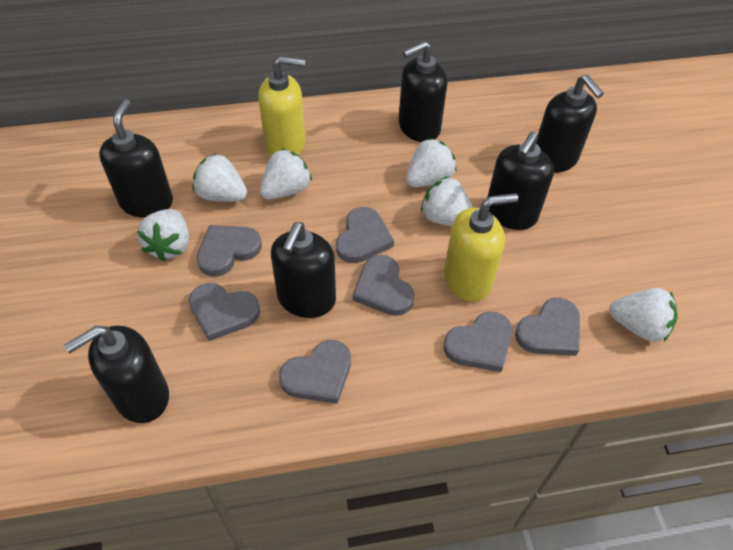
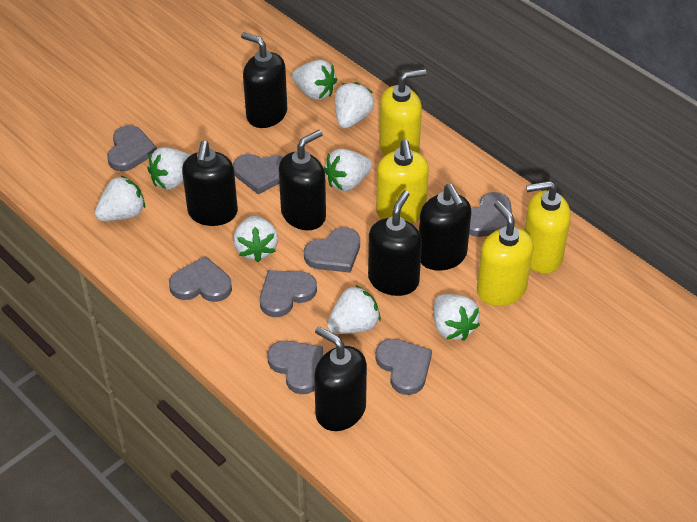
grey heart: [189,283,260,341] [197,225,262,277] [279,340,351,404] [336,207,394,263] [353,255,414,316] [444,311,512,372] [515,298,580,356] = 7 -> [107,125,157,171] [169,256,232,302] [233,154,283,195] [260,270,317,317] [267,341,323,394] [304,227,360,273] [375,339,432,395] [469,192,512,237] = 8
white strawberry: [137,209,189,261] [193,153,247,202] [260,148,312,199] [406,138,456,187] [421,176,473,226] [609,288,678,342] = 6 -> [95,176,145,221] [148,147,190,190] [233,216,278,262] [292,60,337,100] [324,149,372,191] [327,285,381,334] [335,82,374,128] [434,294,480,341] = 8
yellow soap dispenser: [258,56,305,156] [444,193,518,302] = 2 -> [376,140,429,223] [379,69,427,155] [477,201,534,306] [524,181,571,274] = 4

